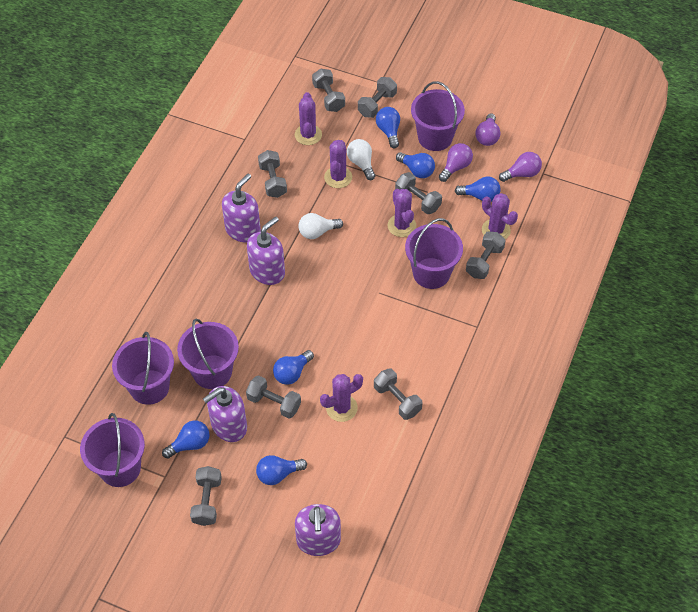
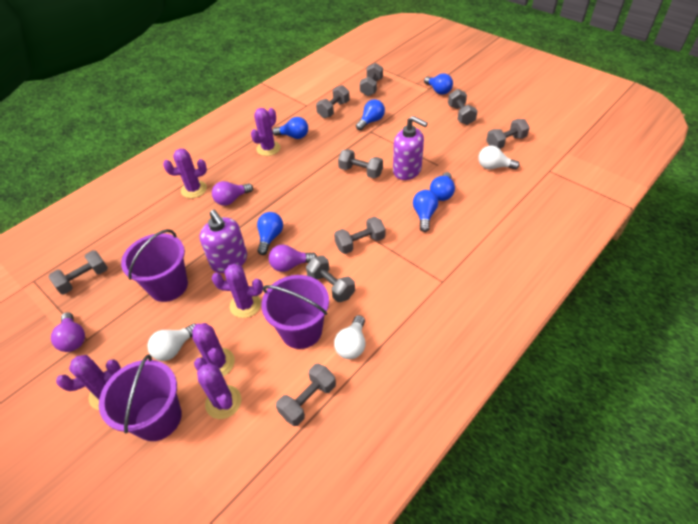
grey dumbbell: [190,466,222,526] [246,375,301,419] [258,150,287,198] [312,68,345,112] [358,77,397,118] [374,368,422,420] [395,172,442,214] [466,232,506,279] = 8 -> [48,250,108,294] [276,364,336,426] [306,256,355,302] [316,85,350,118] [334,217,385,254] [338,149,383,178] [360,63,383,96] [448,89,477,125] [486,119,530,149] = 9
purple bucket: [80,413,145,487] [112,332,174,405] [177,318,239,389] [405,218,463,289] [411,81,465,151] = 5 -> [99,354,182,441] [121,229,188,302] [261,275,329,349] = 3
purple cactus: [295,92,322,145] [320,374,363,422] [324,140,352,188] [388,189,416,237] [482,193,518,239] = 5 -> [56,355,121,410] [163,149,207,198] [192,323,235,376] [194,358,242,419] [211,263,263,318] [251,108,280,156] = 6
purple soap dispenser: [203,386,247,442] [222,174,261,243] [247,217,285,285] [295,504,341,556] = 4 -> [200,210,247,273] [393,116,428,180] = 2
white light bulb: [298,213,343,239] [347,139,375,180] = 2 -> [147,324,196,361] [334,315,365,359] [478,146,520,170] = 3

